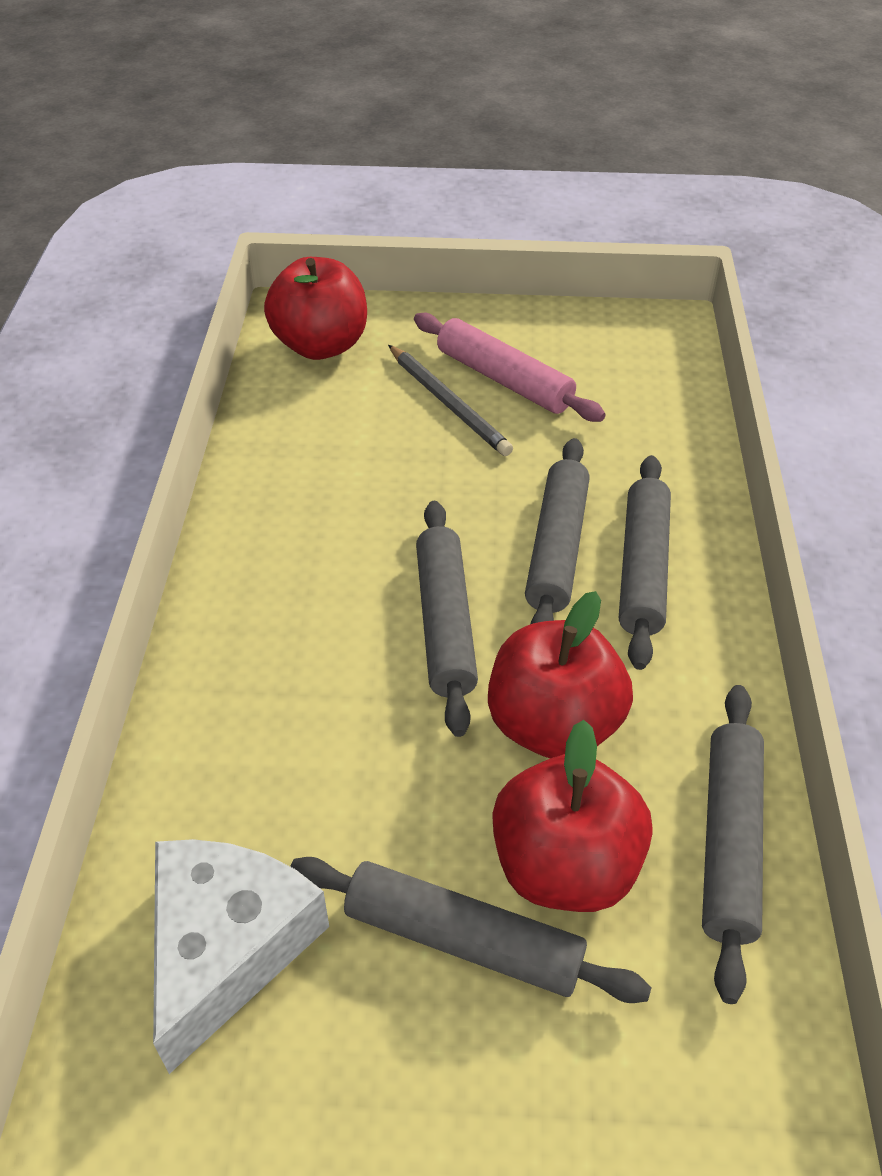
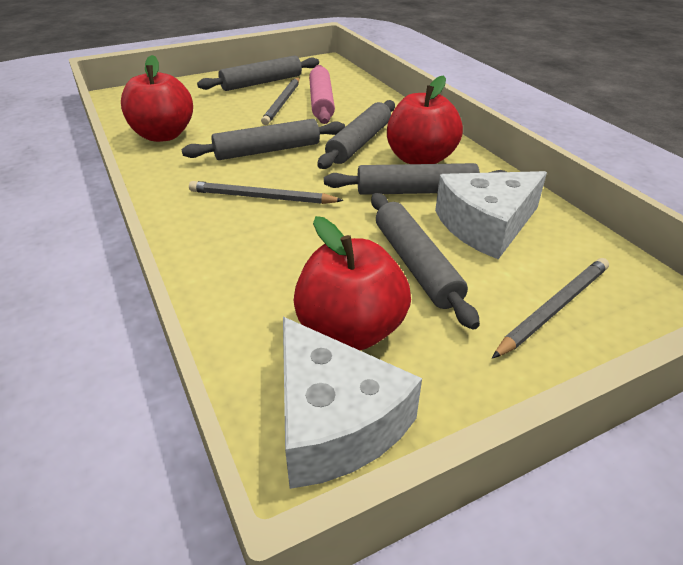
grey pencil: [388,345,513,456] = 1 -> [189,181,344,204] [261,77,299,125] [492,258,609,358] = 3
white cheese: [153,839,329,1074] = 1 -> [283,317,422,489] [435,171,547,259] = 2

